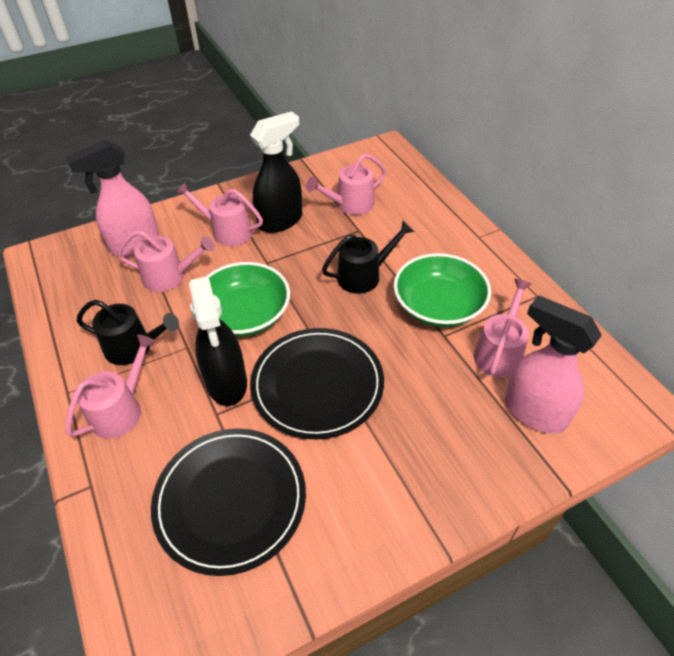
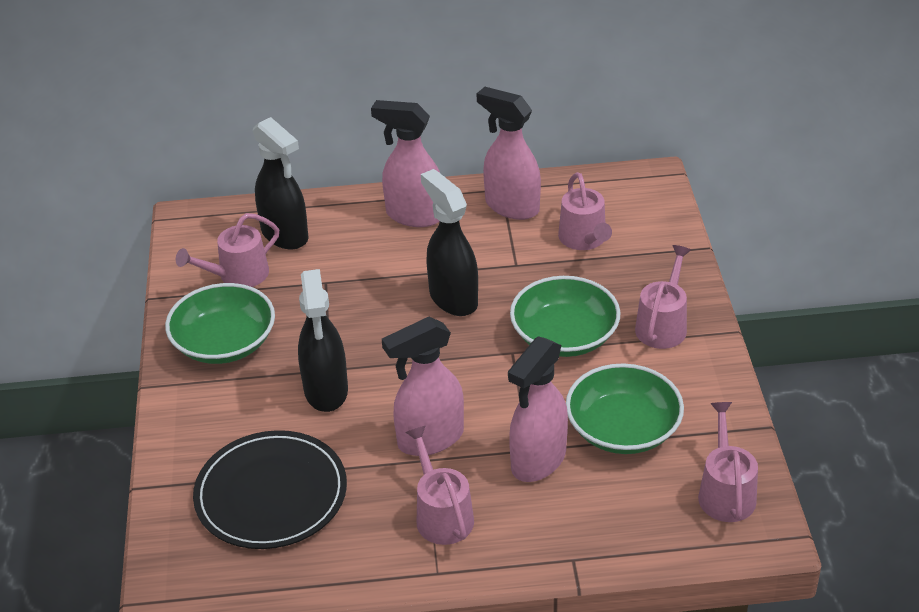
black plate: [151,428,306,576] [250,328,384,439] = 2 -> [193,430,347,549] = 1
black spray bottle: [189,276,247,406] [250,111,302,233] = 2 -> [253,117,309,250] [298,269,348,412] [421,169,478,316] = 3
black watering can: [76,300,179,365] [322,220,414,294] = 2 -> none = 0
green bowl: [207,262,290,337] [394,253,491,327] = 2 -> [165,283,275,364] [510,276,620,357] [566,363,684,454] = 3
pink spray bottle: [65,140,160,256] [505,295,602,434] = 2 -> [371,100,440,227] [382,317,464,456] [477,87,541,220] [508,336,568,482] = 4

